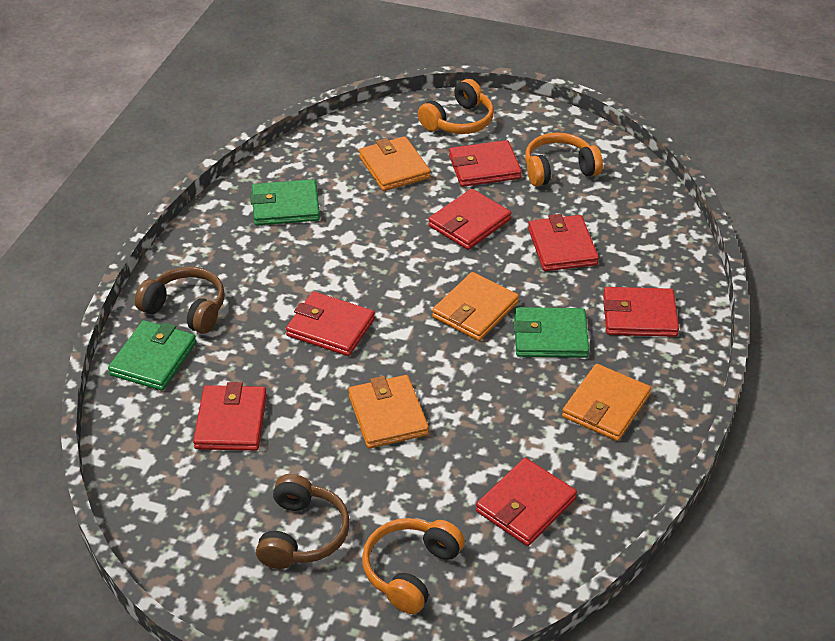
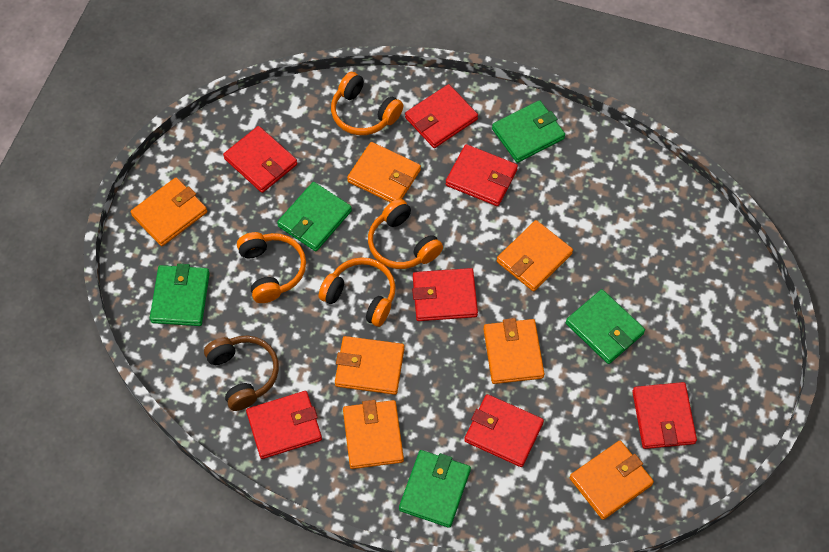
brown headphones: [135,267,225,334] [256,474,350,569] = 2 -> [204,335,279,411] = 1
green wallet: [108,320,196,391] [250,179,320,226] [513,307,589,358] = 3 -> [150,264,210,326] [277,182,352,251] [399,450,471,528] [492,100,565,163] [566,289,645,364] = 5
orange headphones: [362,518,465,614] [418,79,494,134] [525,133,603,186] = 3 -> [237,232,306,303] [319,257,396,327] [331,72,403,135] [368,199,443,269] = 4
orange wallet: [348,375,429,448] [359,136,431,191] [432,272,519,341] [562,364,651,441] = 4 -> [131,177,207,246] [335,336,404,395] [343,400,404,469] [347,142,421,203] [483,318,544,384] [497,220,573,292] [570,441,654,520] = 7

